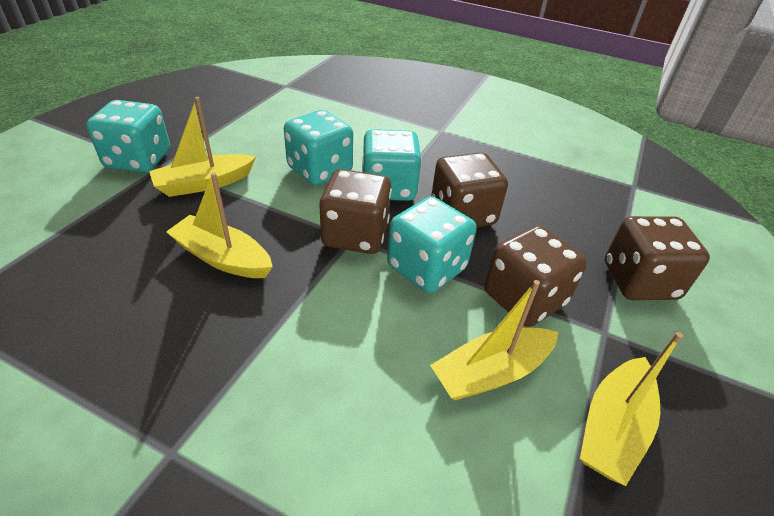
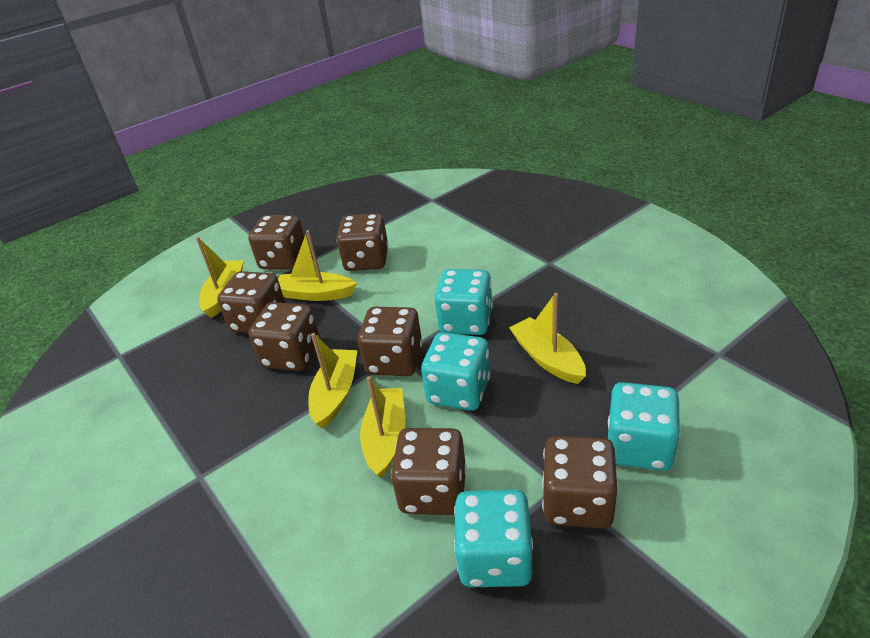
brown dice: [319,169,392,254] [431,152,508,227] [484,225,587,327] [605,216,710,300] = 4 -> [217,271,285,333] [249,215,305,270] [249,302,320,371] [336,213,389,271] [358,307,423,376] [391,428,467,515] [542,436,618,529] = 7
yellow boat: [149,97,256,197] [166,173,273,278] [430,280,558,400] [580,332,683,486] = 4 -> [196,237,244,318] [278,230,357,301] [308,333,357,429] [360,376,405,478] [509,293,586,384] = 5

